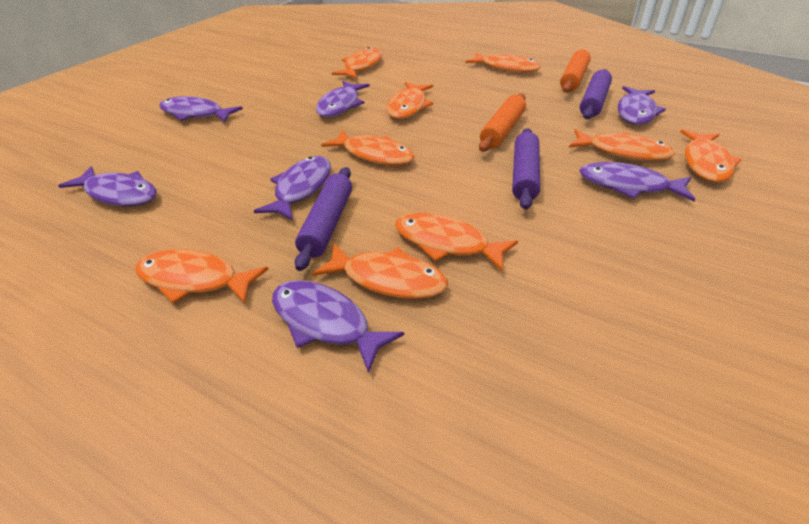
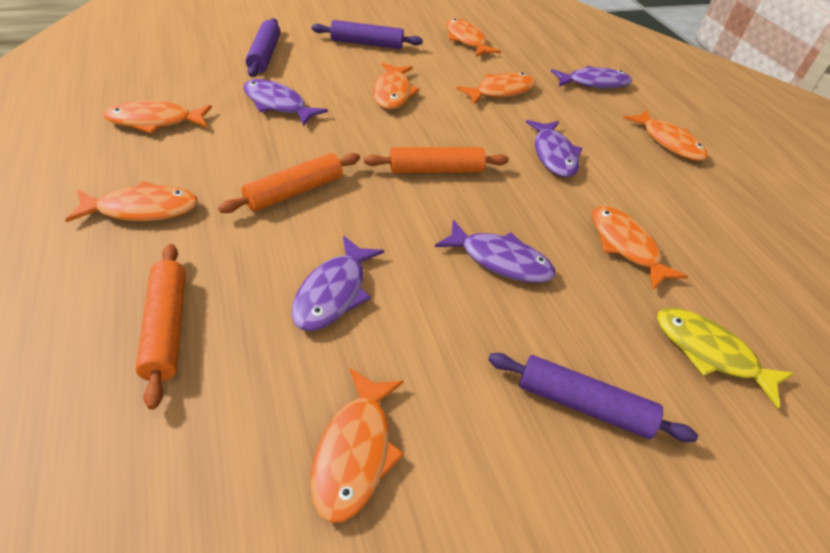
orange fish: [135,249,269,304] [312,243,448,299] [321,130,415,165] [332,47,382,79] [387,82,434,119] [395,213,518,272] [466,52,541,72] [569,129,675,161] [680,129,742,182] = 9 -> [65,181,198,222] [103,100,212,134] [310,368,404,523] [373,63,420,109] [446,19,501,57] [456,73,536,104] [592,206,688,290] [623,109,708,161] = 8
orange rolling pin: [479,93,526,152] [560,49,591,93] = 2 -> [136,244,186,410] [218,153,360,213] [364,147,509,173] = 3
purple fish: [58,166,156,206] [159,96,243,123] [254,156,331,221] [272,280,404,373] [316,81,370,117] [579,162,695,201] [618,86,666,125] = 7 -> [243,79,328,126] [291,236,384,331] [435,219,556,283] [526,120,582,177] [551,66,632,89] = 5
yellow fish: none = 0 -> [657,308,795,408] = 1

